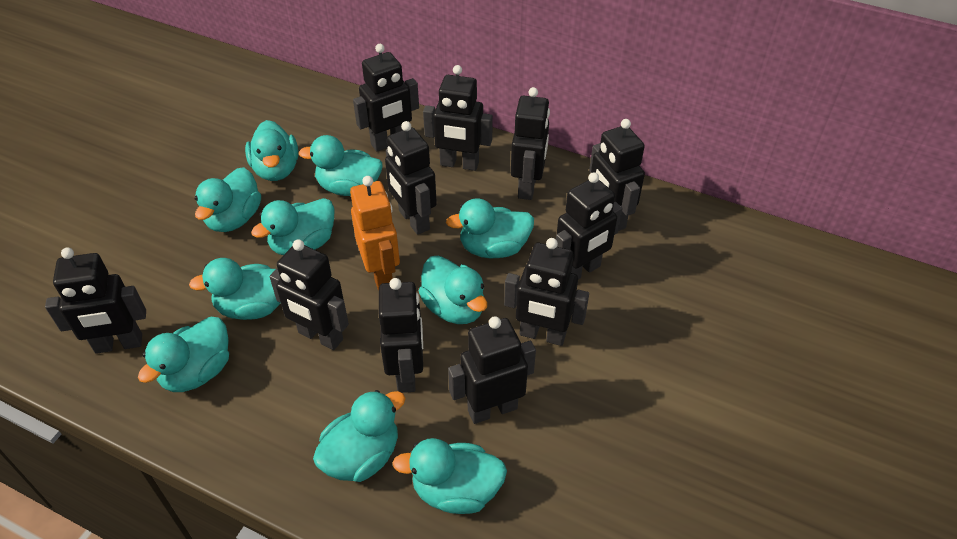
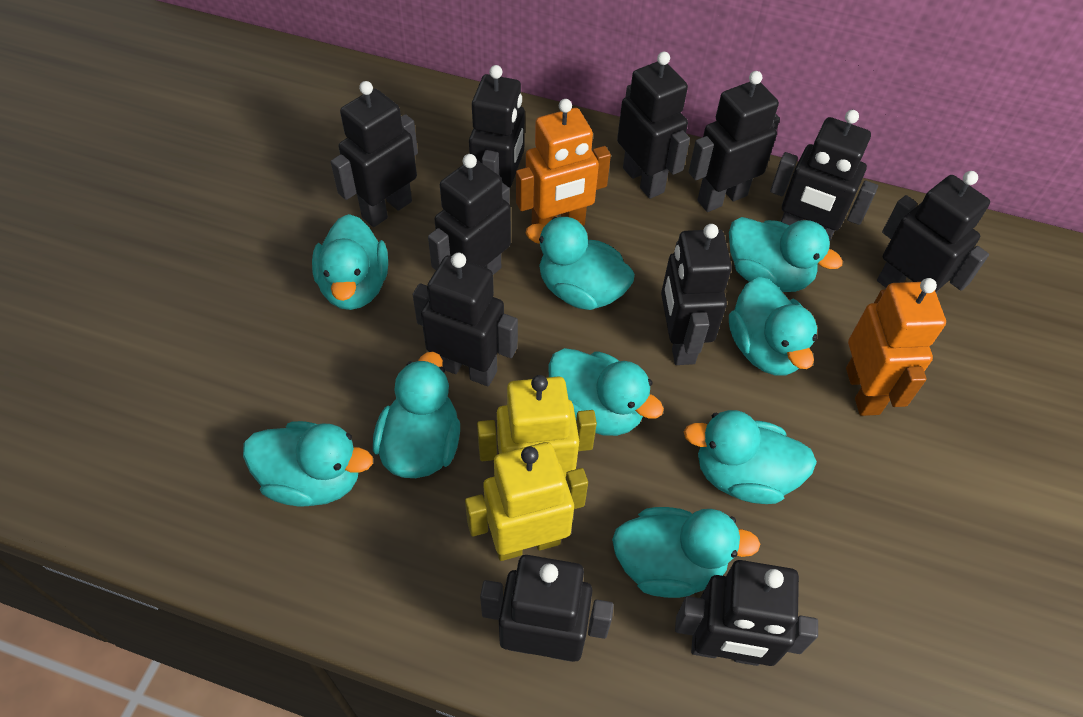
orange robot: [350,176,400,290] = 1 -> [516,99,611,226] [846,278,946,416] = 2
turquoise duck: [138,316,229,392] [189,258,280,320] [195,167,261,232] [245,120,298,181] [251,198,335,255] [299,135,383,196] [313,390,405,482] [393,438,507,514] [419,255,487,324] [446,198,534,259] = 10 -> [243,421,373,507] [312,214,388,310] [373,352,460,478] [526,217,635,310] [548,348,664,436] [612,507,760,598] [684,410,817,504] [729,217,843,292] [729,277,817,376] = 9
yellow robot: none = 0 -> [465,442,588,561] [477,375,597,478] = 2

